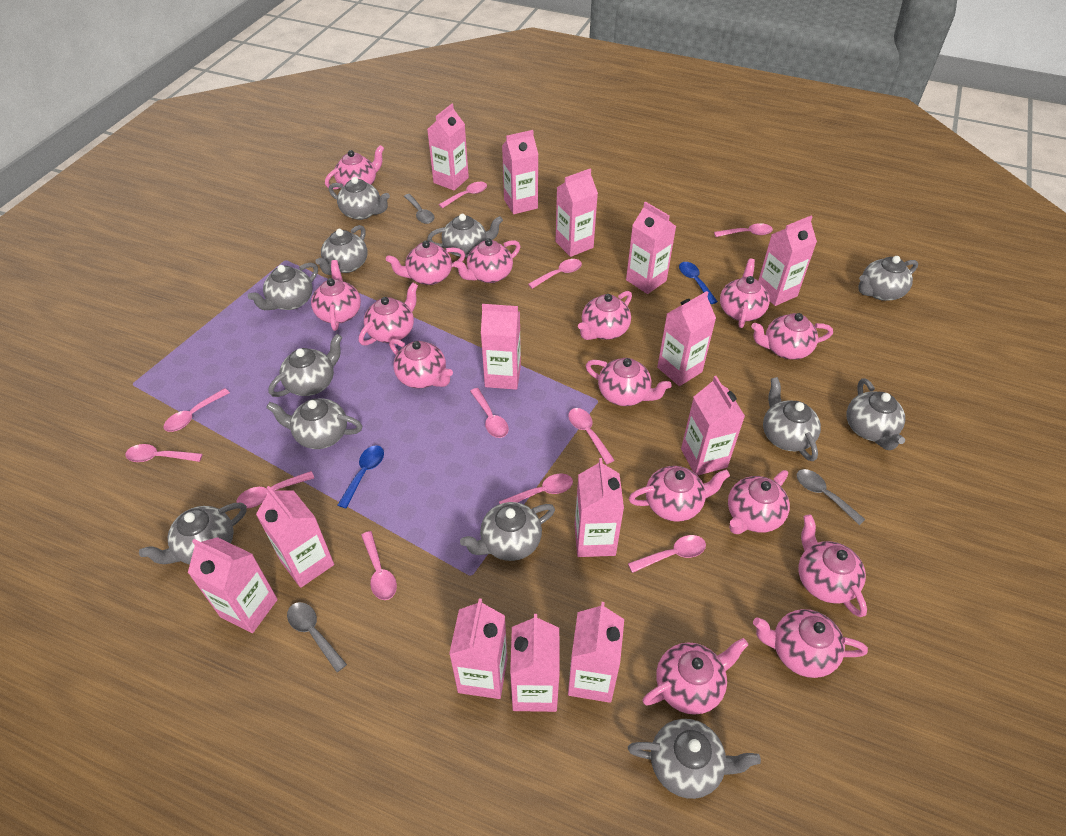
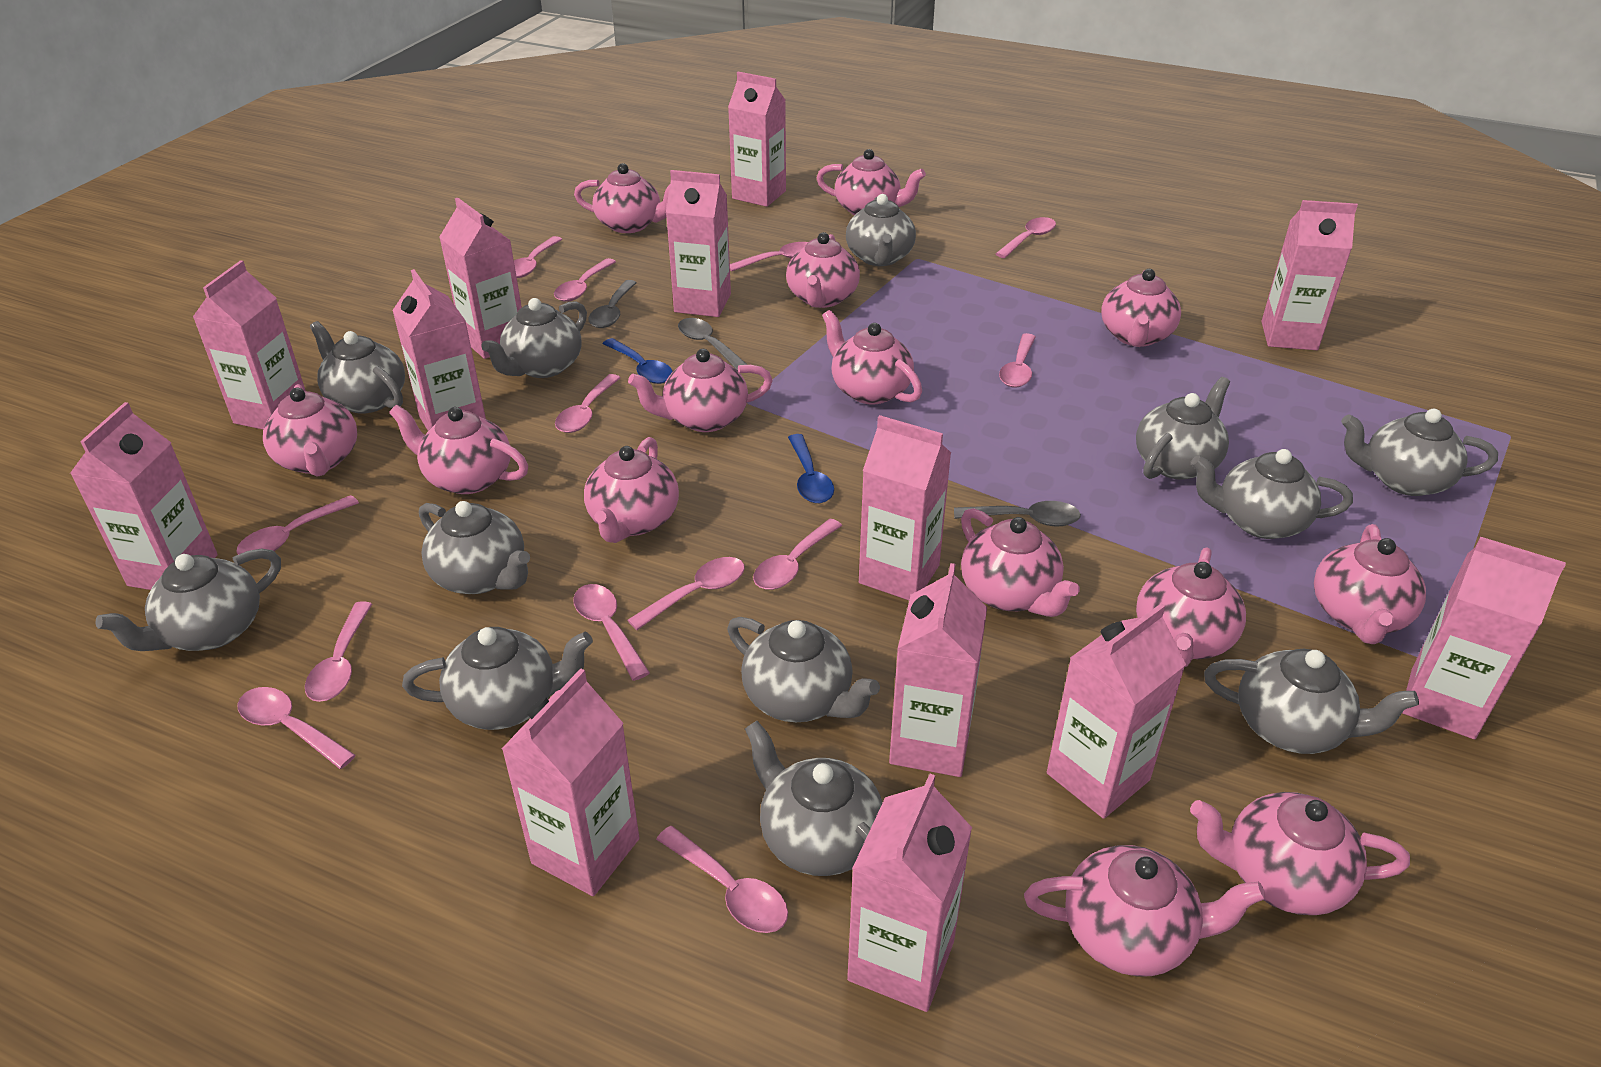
pink carton: [188,537,278,633] [256,486,334,588] [427,104,469,191] [449,599,508,699] [481,304,521,390] [502,130,539,214] [510,614,560,712] [556,168,598,257] [568,602,624,703] [575,458,624,557] [626,201,676,294] [657,291,716,386] [681,376,745,475] [758,216,817,306] = 14 -> [70,402,218,590] [193,260,306,429] [392,269,486,431] [439,198,522,359] [502,668,639,896] [666,170,731,317] [728,72,786,207] [847,774,972,1012] [859,415,951,600] [889,563,987,777] [1047,603,1186,819] [1261,200,1358,350] [1402,537,1566,739] = 13
pink spoon: [125,444,203,462] [164,388,230,432] [236,471,314,508] [361,531,397,600] [439,182,487,208] [470,388,509,438] [499,474,573,504] [528,259,582,289] [568,408,615,464] [628,535,706,573] [714,223,773,237] = 11 -> [236,495,359,555] [237,687,356,769] [305,602,372,702] [514,236,562,278] [554,258,616,302] [555,374,621,433] [573,584,650,681] [627,557,745,630] [656,826,788,933] [730,242,808,272] [753,519,842,590] [996,217,1056,258] [999,333,1036,388] = 13
pink teapot: [311,260,361,331] [325,145,384,189] [359,282,418,345] [386,240,465,285] [389,339,453,388] [454,239,520,283] [578,291,632,340] [585,358,672,406] [629,466,730,522] [642,638,749,715] [720,259,770,328] [728,470,790,534] [751,313,833,360] [753,609,868,678] [798,514,867,617] = 15 -> [263,384,357,477] [389,405,528,494] [574,163,670,233] [584,437,679,543] [628,349,773,432] [786,232,860,308] [817,149,926,215] [822,310,922,405] [961,508,1079,617] [1024,845,1266,976] [1101,269,1181,347] [1136,547,1246,667] [1190,792,1410,915] [1314,524,1426,644] = 14

